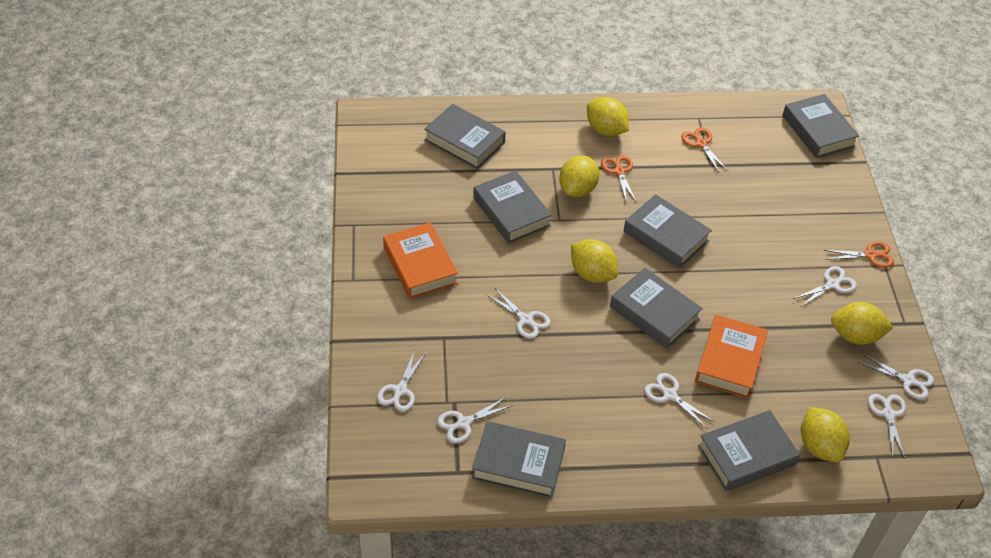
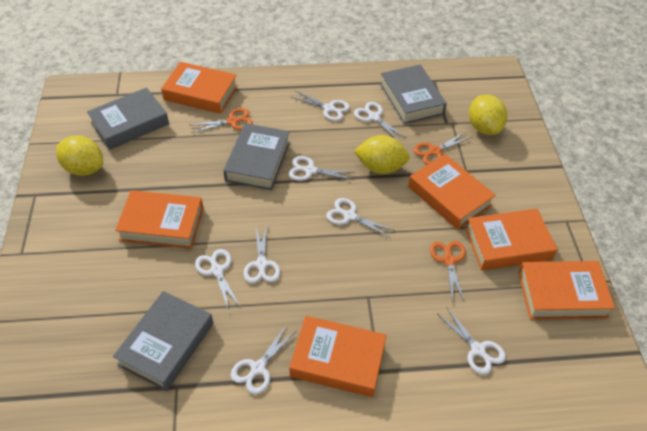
grey book: [424,104,506,169] [472,421,566,498] [473,170,552,244] [610,268,703,349] [624,194,712,268] [698,410,800,491] [782,94,859,158] = 7 -> [87,88,169,150] [113,291,213,391] [223,123,290,190] [380,65,447,124] = 4
orange book: [383,222,458,299] [695,315,768,398] = 2 -> [115,190,204,249] [161,62,238,114] [289,316,387,397] [408,154,496,230] [465,209,557,270] [518,261,615,319] = 6
white scissors: [377,350,426,412] [437,397,513,443] [487,288,551,339] [644,373,715,429] [793,266,857,307] [859,354,934,400] [868,394,906,459] = 7 -> [195,249,241,311] [231,324,297,395] [243,224,280,283] [289,156,356,181] [291,91,350,121] [326,198,395,238] [354,102,406,140] [438,308,506,375] = 8
yellow lemon: [559,155,599,197] [571,239,618,283] [587,97,629,136] [801,407,850,462] [831,302,893,345] = 5 -> [56,136,103,176] [354,135,410,174] [469,95,507,135] = 3

